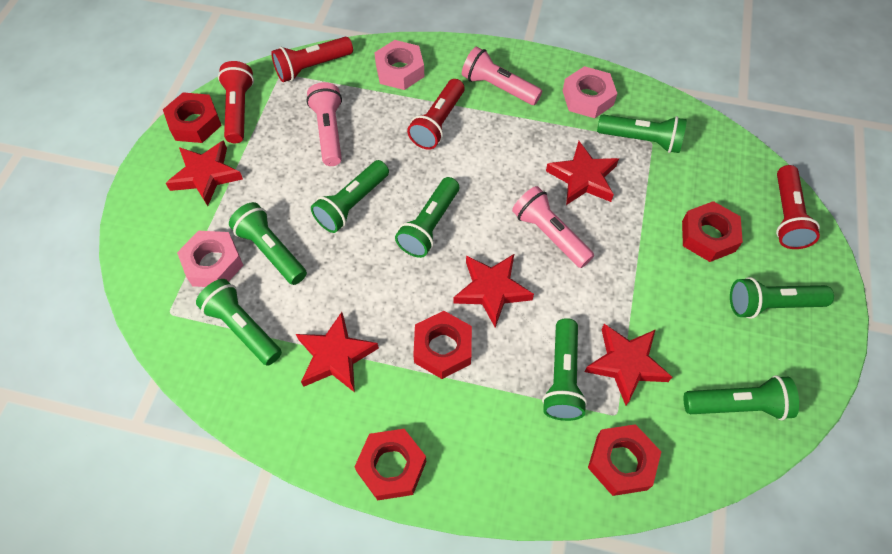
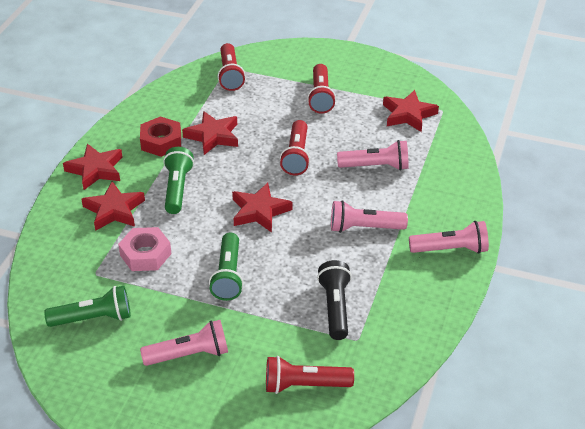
black flashlight: none = 0 -> [317,260,352,340] = 1
green flashlight: [196,279,282,366] [229,202,307,285] [311,160,389,233] [395,177,459,258] [542,318,587,421] [597,114,687,153] [683,375,799,420] [730,277,834,319] = 8 -> [44,286,131,327] [163,147,194,214] [209,233,244,301] = 3
pink flashlight: [306,82,342,166] [462,47,542,105] [512,186,594,268] = 3 -> [140,320,228,366] [331,200,408,233] [337,140,409,171] [409,221,489,254] = 4
pink nut: [177,231,244,287] [374,40,424,90] [563,66,617,118] = 3 -> [118,227,171,271] = 1
red nut: [163,92,222,143] [355,429,426,500] [413,311,472,379] [588,424,661,496] [682,201,743,262] = 5 -> [140,116,181,157] = 1

